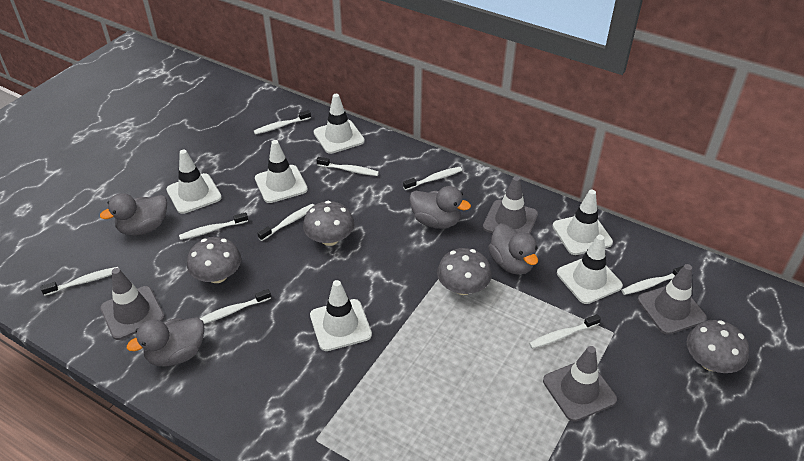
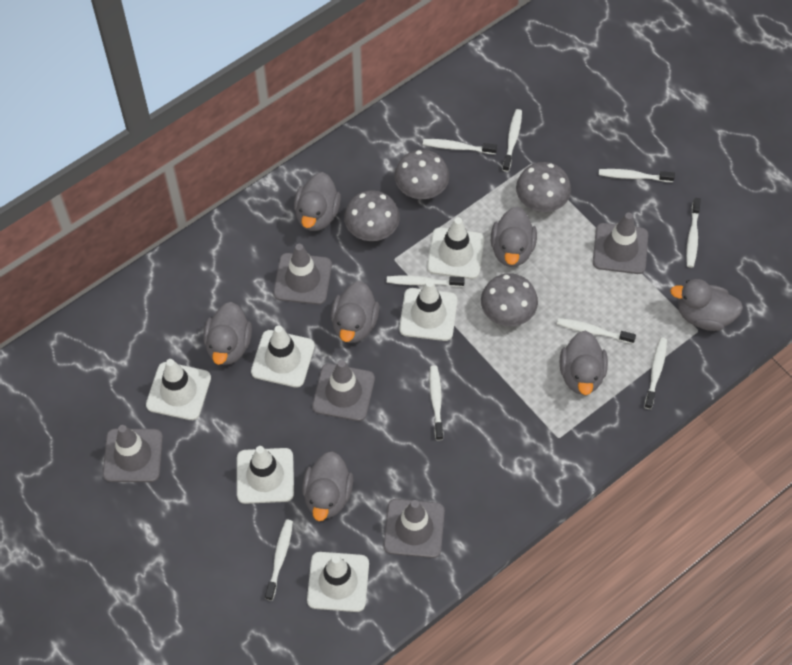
grey duck: [100,193,167,236] [127,317,204,367] [409,186,471,229] [488,224,538,275] = 4 -> [203,302,252,365] [294,172,341,231] [302,451,353,521] [331,281,379,343] [491,207,537,267] [560,331,608,395] [670,279,743,331] = 7
grey traffic cone: [100,268,165,340] [483,176,538,234] [543,346,617,422] [638,264,707,335] = 4 -> [103,425,163,482] [273,244,332,305] [312,360,375,421] [384,499,445,558] [593,213,648,274] = 5

